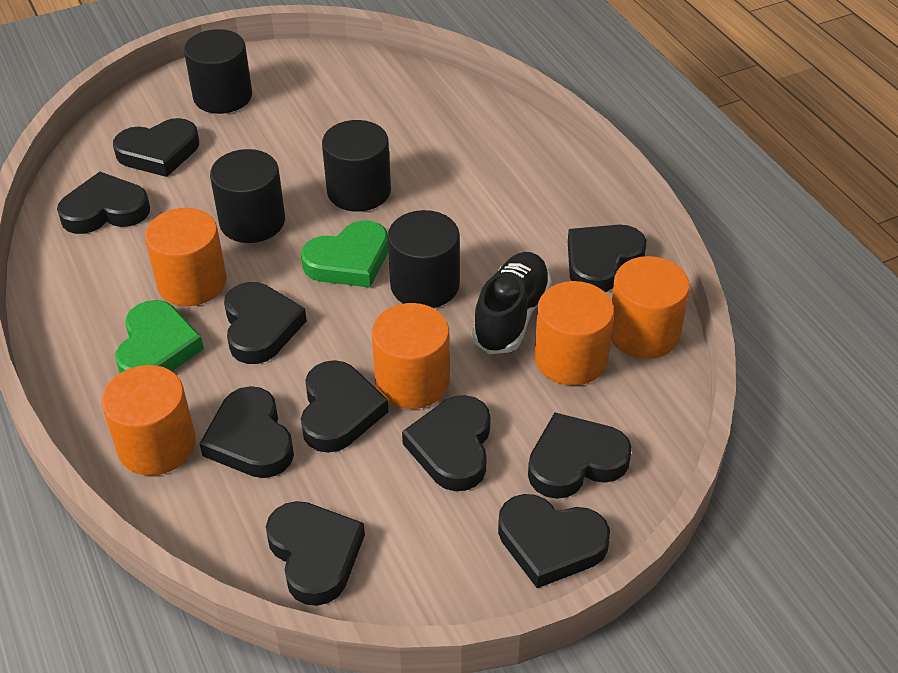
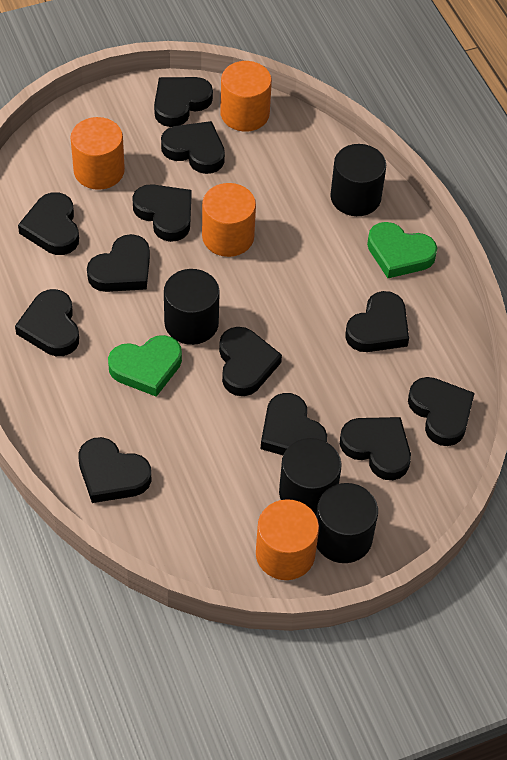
black heart: [57,172,150,234] [113,118,199,177] [200,386,294,478] [224,282,307,364] [266,501,365,606] [301,360,389,453] [402,395,491,491] [498,494,610,588] [528,413,632,499] [568,225,646,292] = 10 -> [15,289,79,356] [18,192,79,255] [78,437,151,503] [87,234,150,292] [132,184,191,242] [154,77,213,127] [161,121,225,174] [219,327,282,396] [261,393,327,455] [340,417,411,480] [345,291,409,352] [408,377,475,446] = 12
black shoe: [472,252,551,354] = 1 -> none = 0
orange cylinder: [101,365,196,476] [145,208,227,306] [372,303,450,409] [534,281,614,385] [611,256,690,359] = 5 -> [70,117,125,190] [202,183,256,257] [220,61,272,131] [256,499,319,580] = 4

